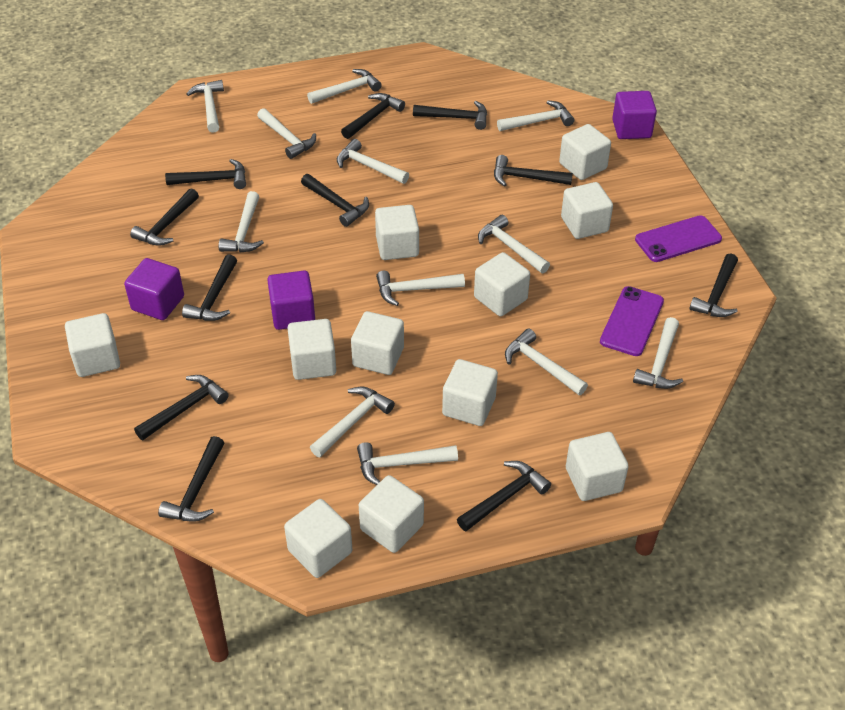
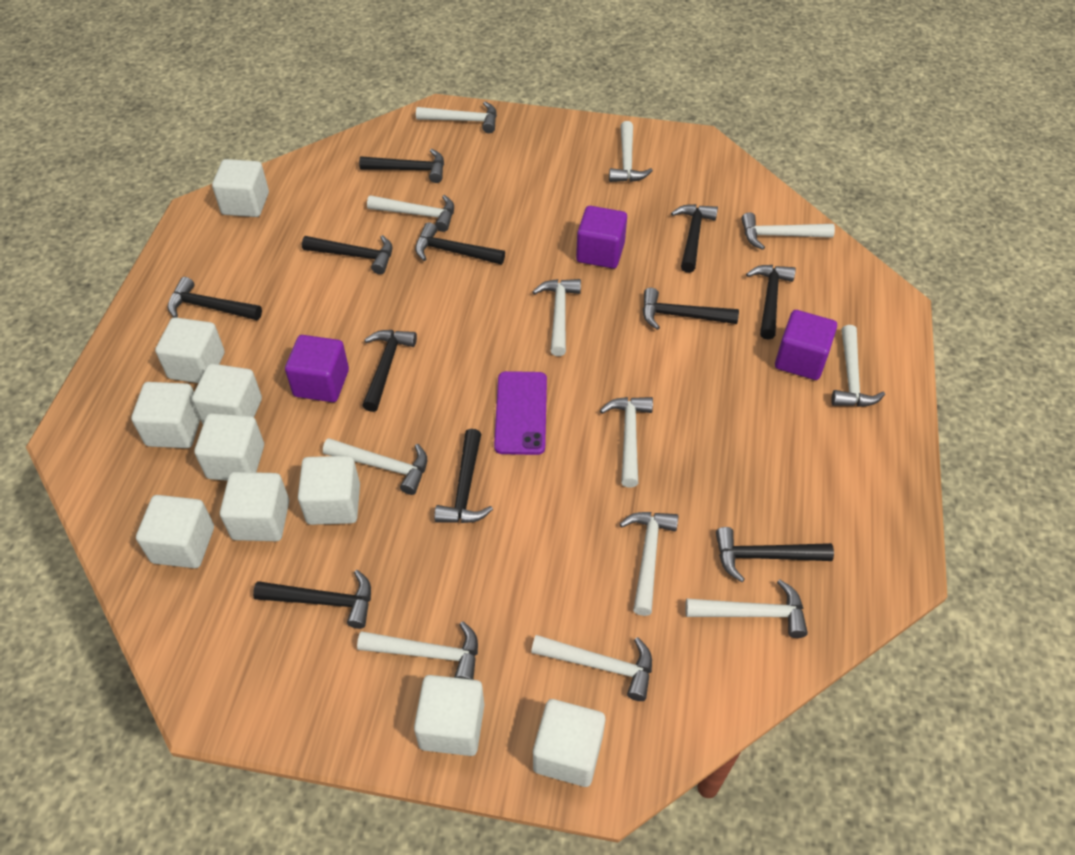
purple phone: [600,286,664,356] [635,215,722,262] = 2 -> [494,371,547,455] = 1
white cube: [65,313,120,377] [284,499,352,578] [287,319,336,380] [351,311,404,375] [359,475,424,553] [375,205,419,260] [442,359,498,426] [474,252,530,316] [559,124,611,180] [561,182,613,239] [566,432,629,501] = 11 -> [131,382,200,448] [136,495,214,568] [155,317,225,383] [192,364,262,424] [194,413,264,481] [212,159,269,217] [220,472,289,541] [298,456,360,525] [414,675,484,756] [533,699,605,787] = 10

